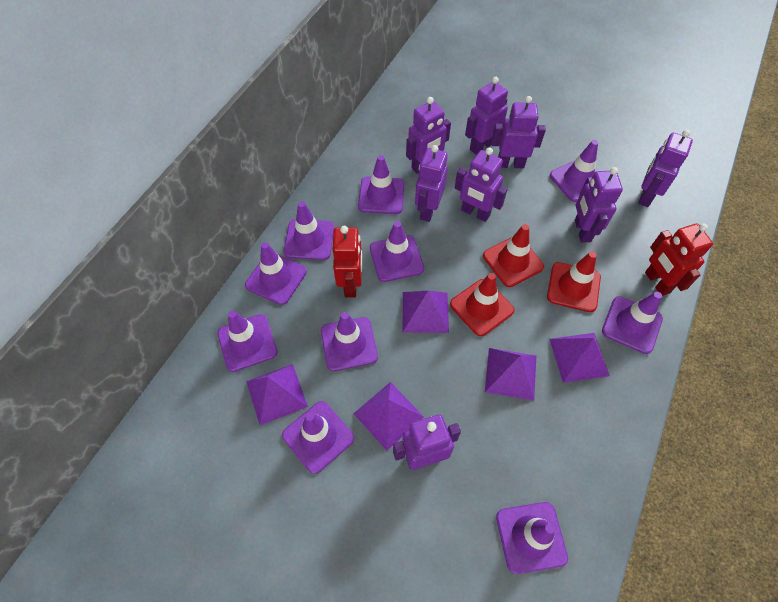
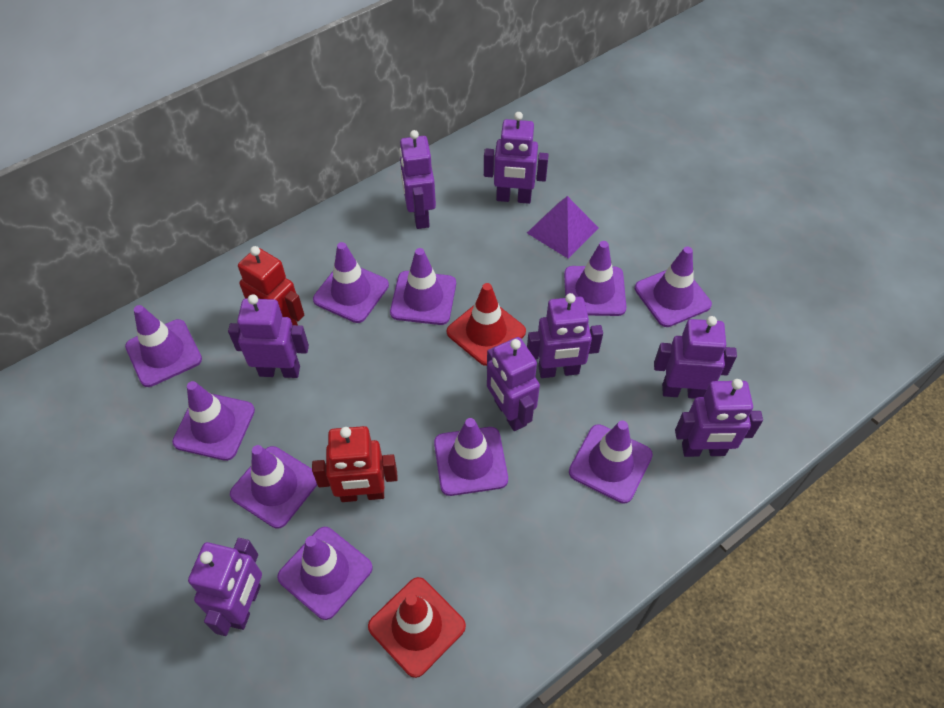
purple pyramid: [246,364,308,425] [353,382,424,451] [403,291,449,333] [485,348,537,400] [549,333,610,383] = 5 -> [527,196,599,259] = 1
red traffic cone: [450,273,515,336] [483,224,544,287] [547,251,601,312] = 3 -> [368,577,466,678] [447,283,526,366] = 2

